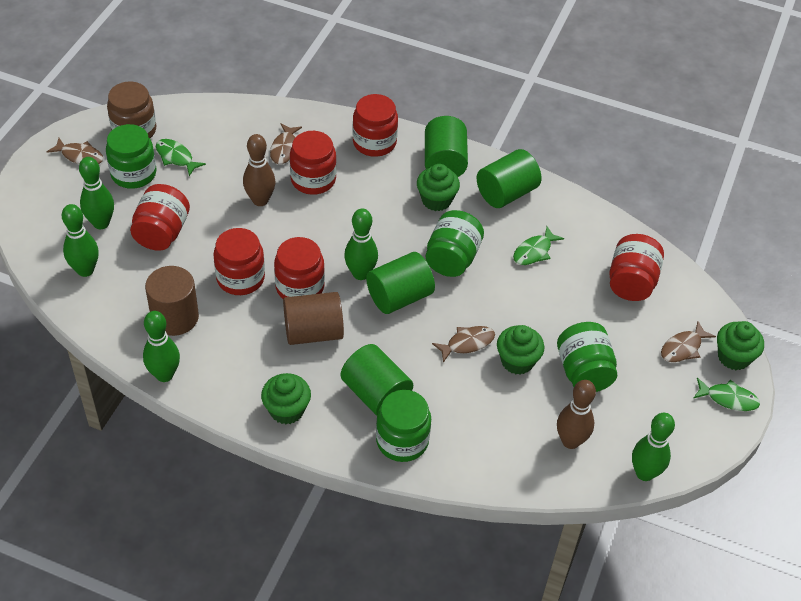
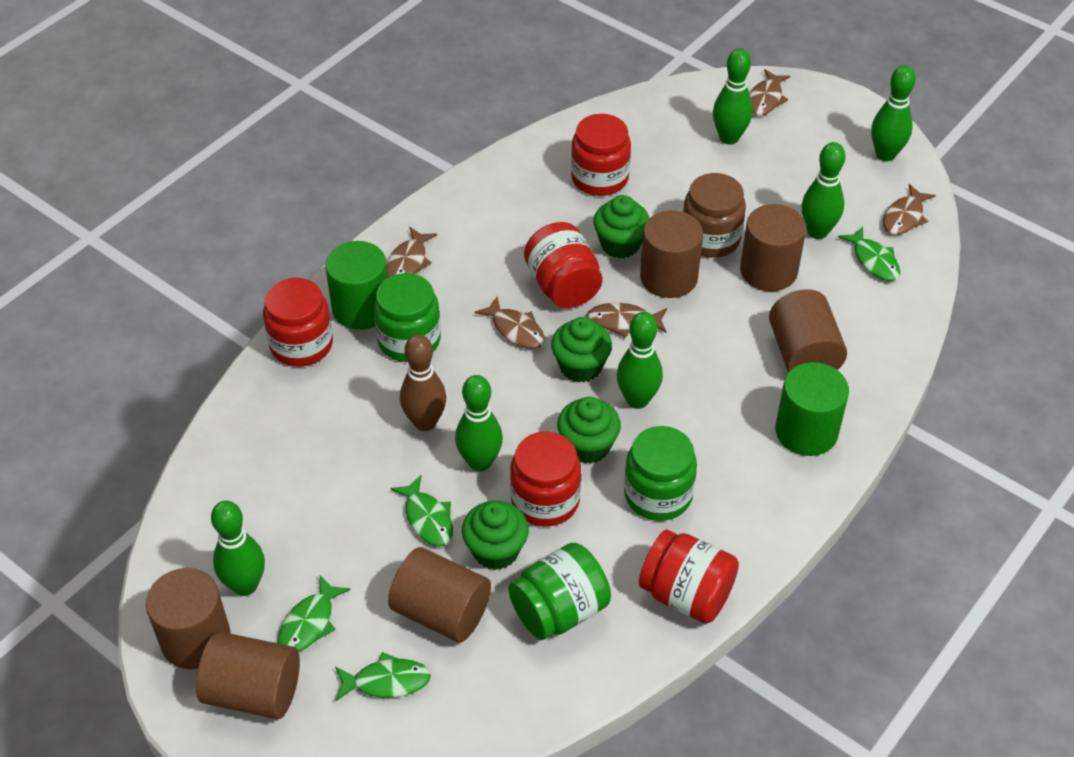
brown bowling pin: [243,134,276,206] [557,380,596,449] = 2 -> [400,334,446,431] = 1
brown cylinder: [145,266,199,336] [283,292,344,345] = 2 -> [146,568,231,669] [196,631,300,719] [388,547,491,643] [640,210,703,298] [740,204,806,291] [769,289,847,372] = 6
brown fish: [47,138,104,164] [270,124,302,164] [432,326,495,363] [661,321,716,362] = 4 -> [386,227,437,278] [475,297,545,349] [587,303,667,338] [750,69,790,115] [883,184,936,235] = 5
green bowling pin: [62,204,99,277] [79,157,114,229] [143,311,180,382] [344,208,378,280] [632,413,675,481] = 5 -> [211,501,265,596] [455,375,503,472] [617,312,663,409] [713,48,753,145] [802,142,846,239] [871,65,916,161] = 6
green cylinder: [341,344,413,416] [366,252,435,314] [425,116,468,177] [477,149,542,208] = 4 -> [325,241,388,330] [775,362,849,456] = 2
green fish: [156,139,206,176] [513,226,564,265] [693,378,760,411] = 3 -> [278,575,350,652] [335,652,431,701] [390,475,453,546] [838,226,900,281] = 4
green jar: [106,124,157,189] [376,390,431,462] [426,210,484,277] [557,322,617,392] = 4 -> [374,273,441,362] [509,543,611,640] [624,426,697,521] = 3
red jar: [130,184,190,251] [213,228,265,295] [274,237,325,299] [290,131,336,195] [352,94,398,157] [609,234,664,301] = 6 -> [263,278,333,367] [510,431,581,526] [524,222,602,308] [571,114,631,196] [639,530,739,624] = 5

